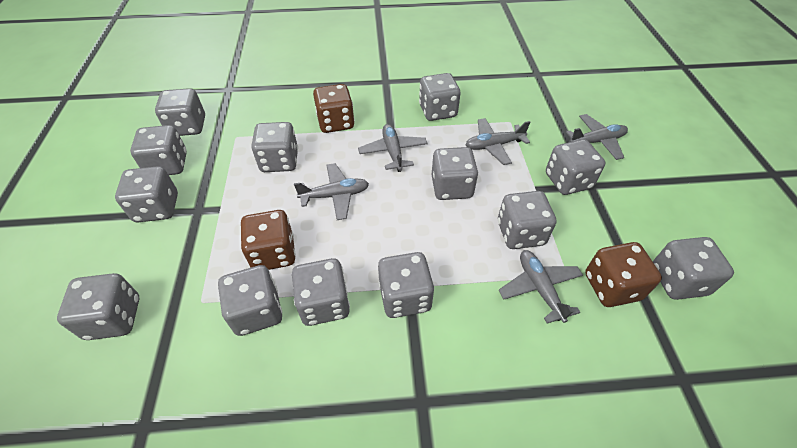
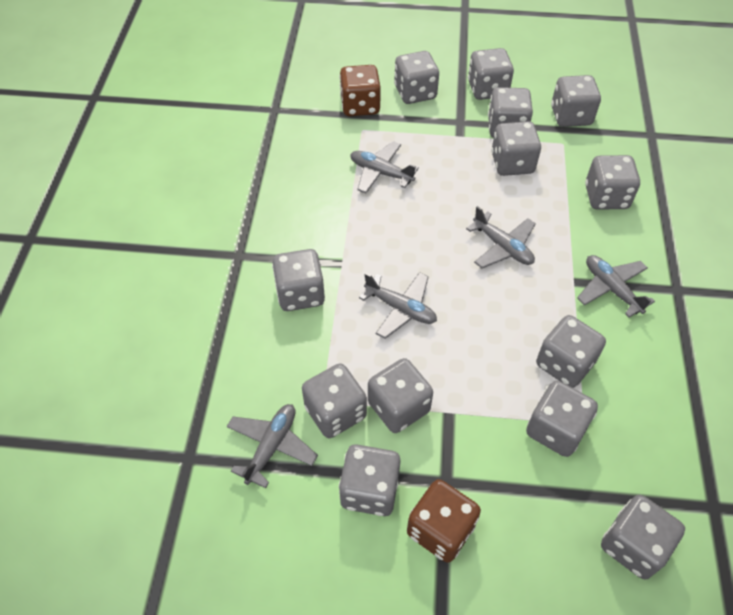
brown dice: [241,210,296,270] [313,84,355,133] [585,242,662,307] = 3 -> [340,65,381,116] [407,479,481,562] = 2

